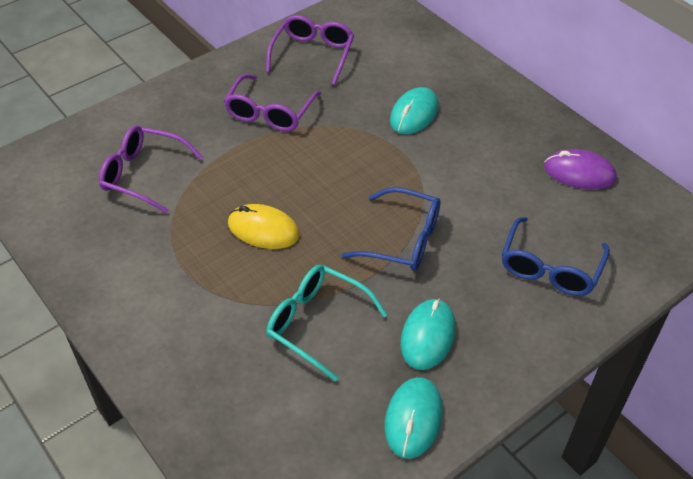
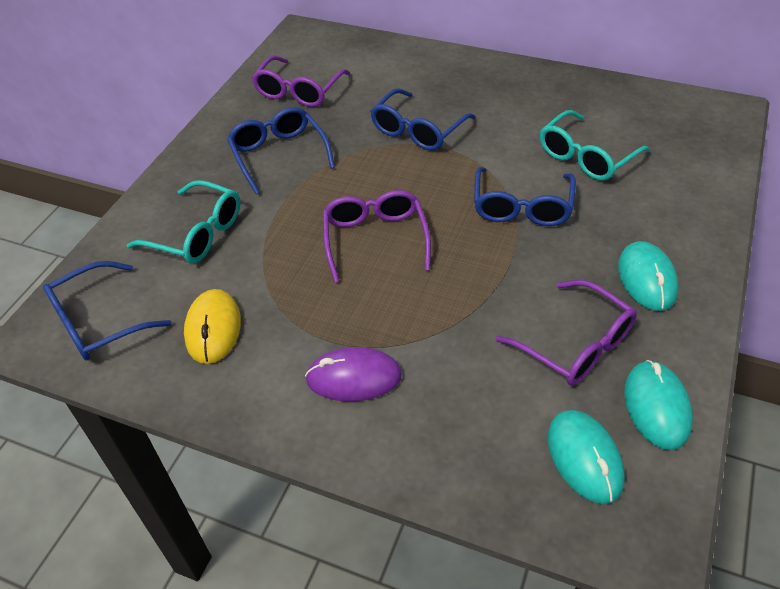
blue glasses: [342,187,441,271] [502,217,610,296] = 2 -> [43,261,172,361] [227,107,335,194] [371,88,476,151] [474,167,576,226] = 4
turquoise glasses: [267,265,387,382] = 1 -> [127,180,240,263] [540,110,650,181] = 2

